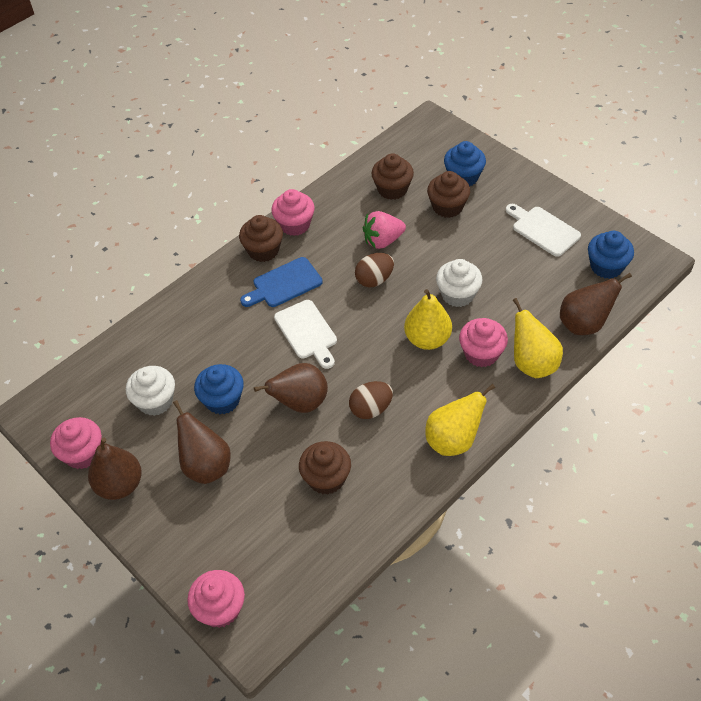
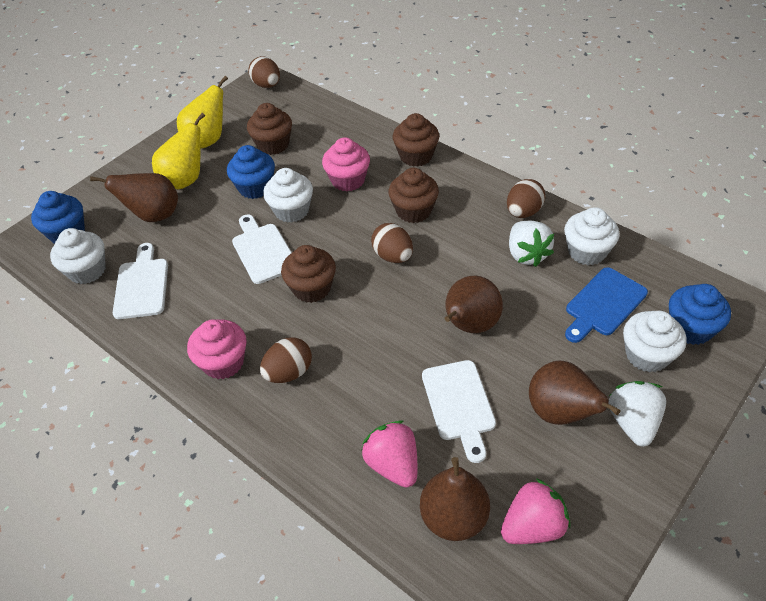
brown egg: [349,381,393,419] [355,253,394,287] = 2 -> [248,56,280,88] [260,337,312,383] [371,223,413,263] [507,179,545,218] = 4
pink cupcake: [50,417,102,469] [187,570,245,628] [271,189,315,236] [459,318,508,367] = 4 -> [187,319,247,379] [322,137,370,191] = 2
pink strawberry: [363,211,406,249] = 1 -> [361,420,417,488] [501,478,570,544] = 2
white cupcake: [126,366,175,416] [436,259,482,307] = 2 -> [50,228,106,284] [263,168,313,223] [564,207,620,265] [623,311,686,372] = 4
white cutting board: [274,300,337,369] [506,204,581,257] = 2 -> [113,243,168,319] [232,215,292,284] [422,360,496,463] = 3
white strawberry: none = 0 -> [509,221,554,267] [608,381,666,446] = 2
yellow pear: [404,289,452,350] [425,384,495,456] [513,298,563,378] = 3 -> [152,113,205,190] [177,76,228,149] = 2

